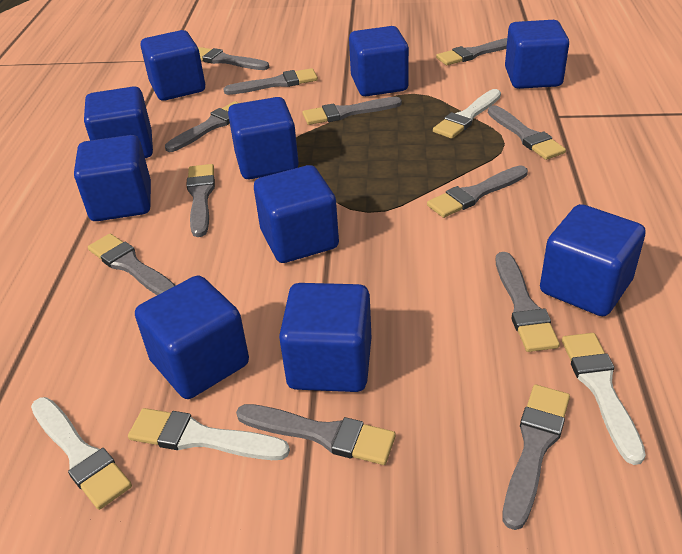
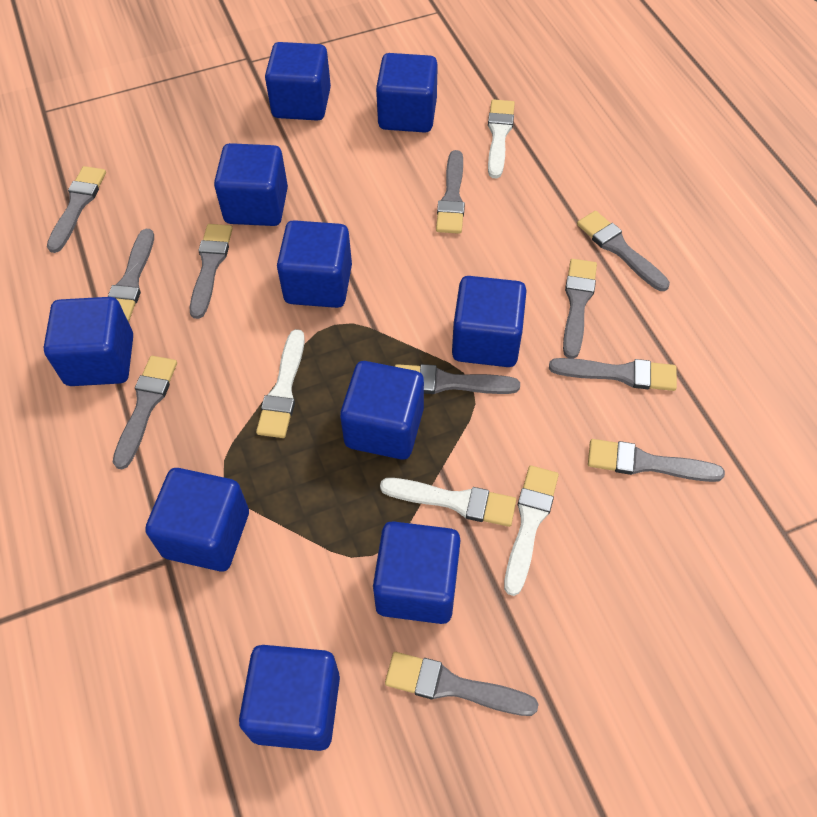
grey brush: [88,234,176,295] [165,101,238,152] [186,164,215,237] [198,47,269,70] [223,68,318,95] [236,404,396,465] [302,97,402,125] [427,165,528,218] [436,38,507,65] [488,105,566,160] [496,252,560,352] [503,384,570,530] = 12 -> [47,166,106,253] [108,229,154,322] [113,356,177,469] [190,224,233,319] [385,652,539,716] [395,364,520,394] [436,150,465,234] [549,358,677,391] [563,259,597,359] [577,211,670,291] [588,439,725,482] = 11

